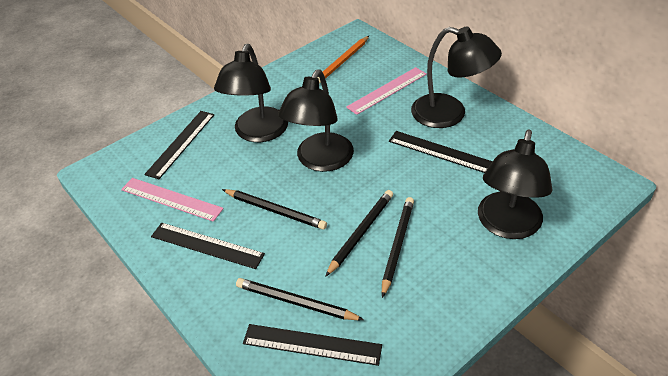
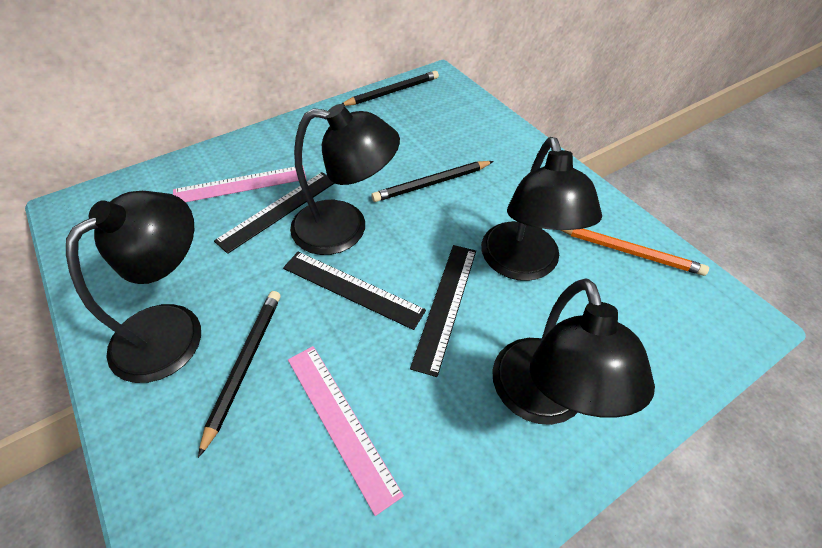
black pencil: [222,189,327,230] [236,278,364,320] [325,190,393,277] [382,197,414,298] = 4 -> [198,291,281,458] [342,71,439,106] [371,161,494,202] = 3
black ruler: [144,111,215,179] [151,223,265,269] [243,324,382,366] [389,131,493,173] = 4 -> [214,172,335,254] [283,252,426,330] [410,245,476,377] = 3

